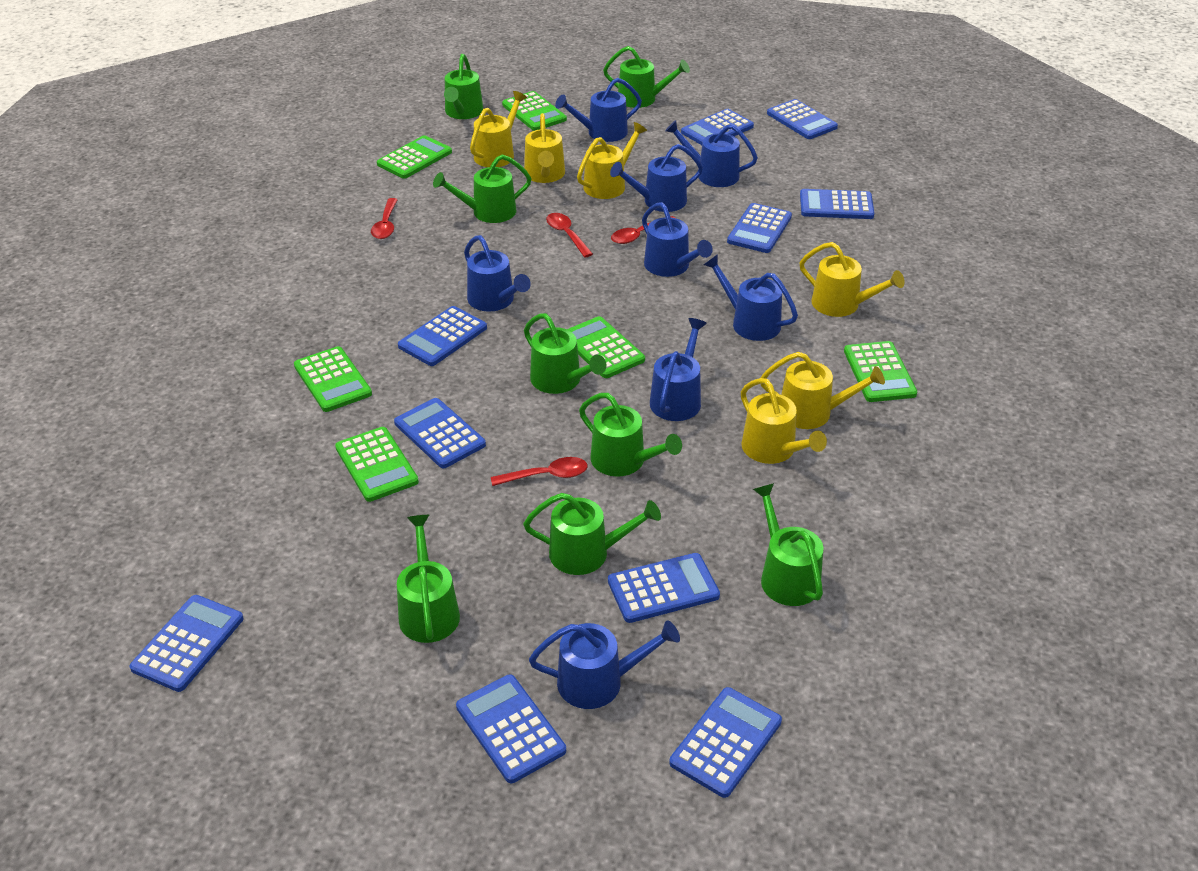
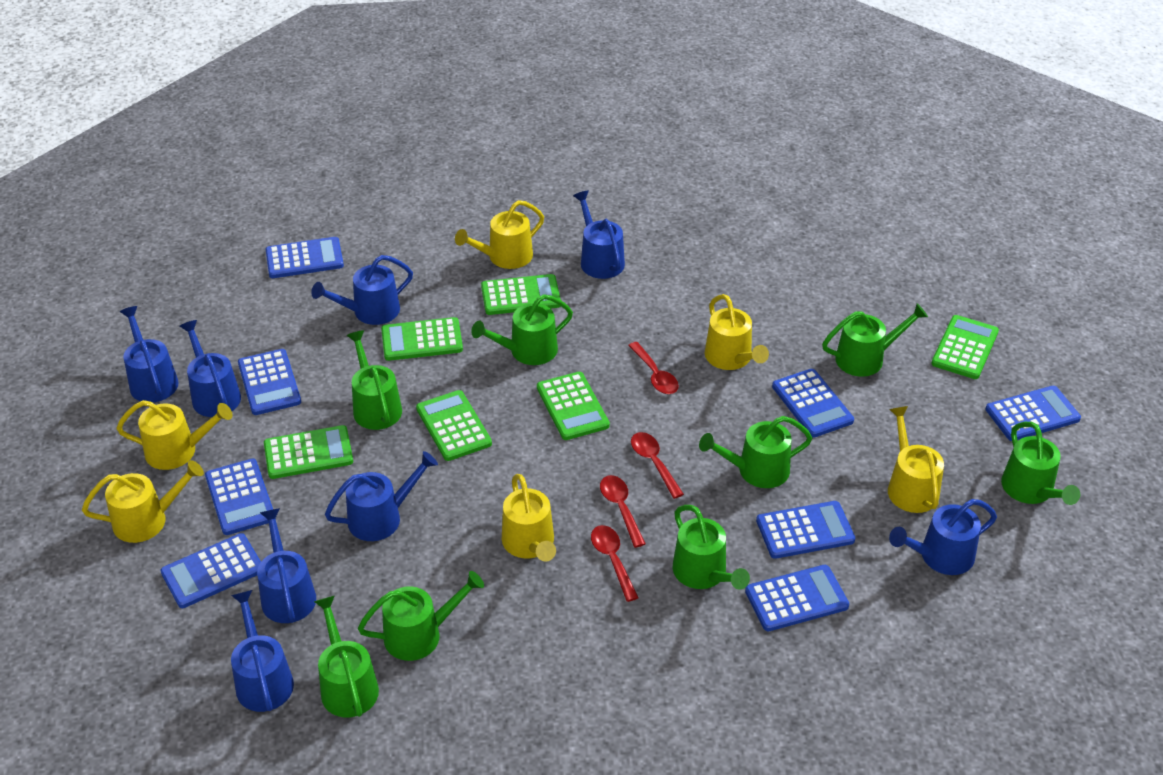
blue calculator: [129,595,244,692] [394,398,486,468] [398,306,487,366] [456,674,566,783] [608,553,720,623] [669,687,782,798] [681,109,754,145] [727,203,792,253] [767,99,838,139] [800,189,874,219] = 10 -> [160,533,261,608] [205,458,276,535] [238,349,301,415] [266,237,344,278] [745,565,849,631] [756,501,855,559] [772,369,854,437] [985,386,1081,441] = 8

